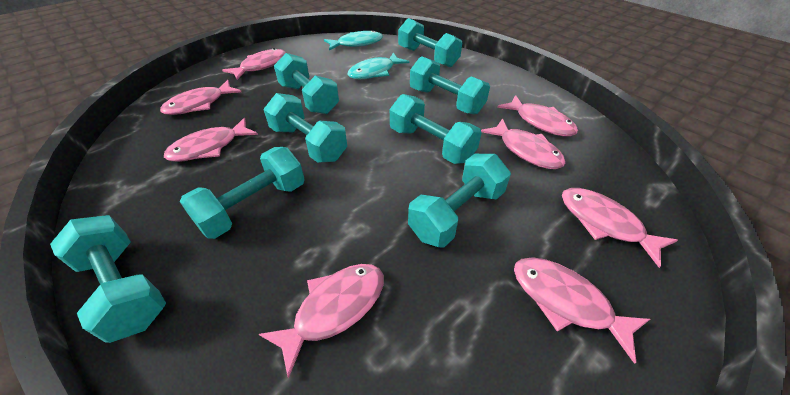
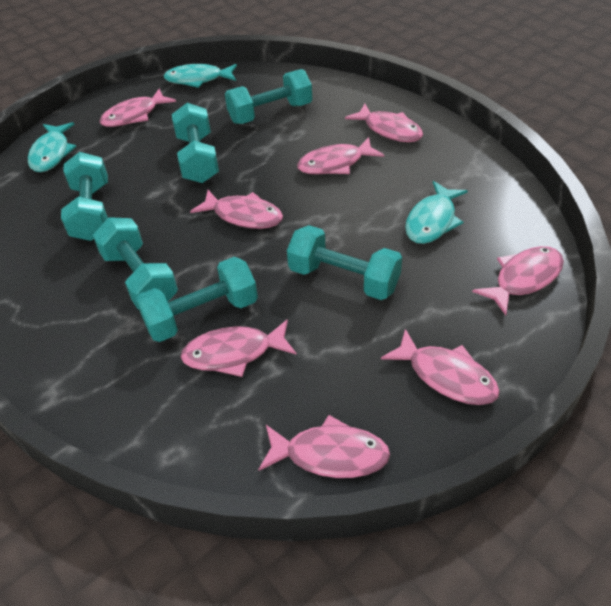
turquoise dumbbell: [50,215,166,343] [180,147,305,239] [263,93,347,163] [274,53,339,114] [390,94,482,164] [398,18,462,67] [408,154,511,248] [410,56,490,115] = 8 -> [61,152,108,241] [93,217,178,309] [136,257,258,342] [172,103,219,183] [225,69,312,124] [287,225,402,300] = 6
turquoise fish: [324,30,383,51] [348,52,410,79] = 2 -> [28,122,77,172] [164,64,237,88] [405,181,468,244] = 3

